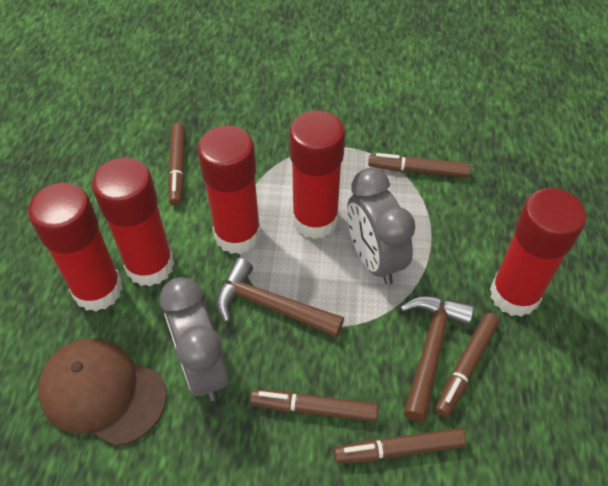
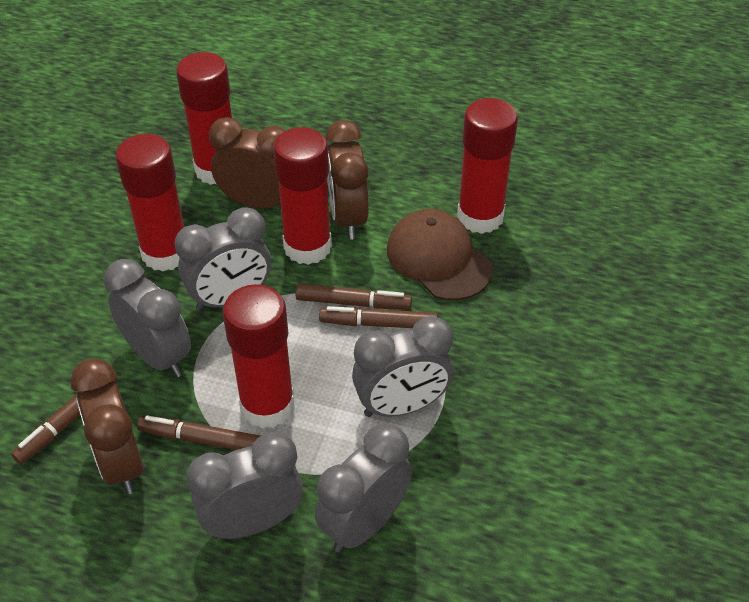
brown clock: none = 0 -> [70,358,144,494] [209,117,286,209] [325,120,369,240] = 3
brown hammer: [216,258,344,338] [400,296,474,422] = 2 -> none = 0
brown marker: [168,123,185,206] [250,389,378,422] [334,428,466,464] [368,153,471,178] [435,313,499,417] = 5 -> [11,377,118,464] [137,415,261,450] [296,284,412,309] [319,306,438,328] = 4
grey clock: [160,277,229,401] [347,168,415,285] = 2 -> [104,259,191,378] [175,207,271,311] [187,432,303,539] [315,423,412,553] [352,316,453,417] = 5

